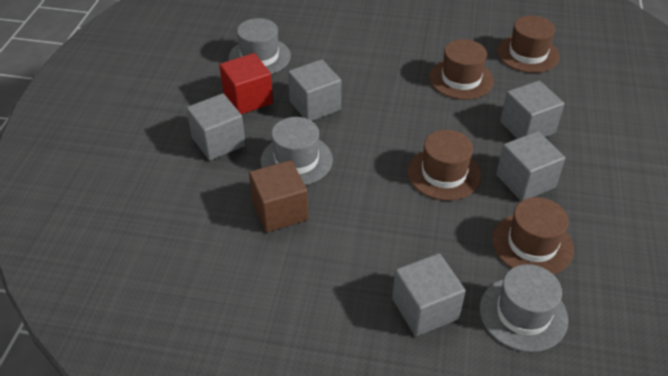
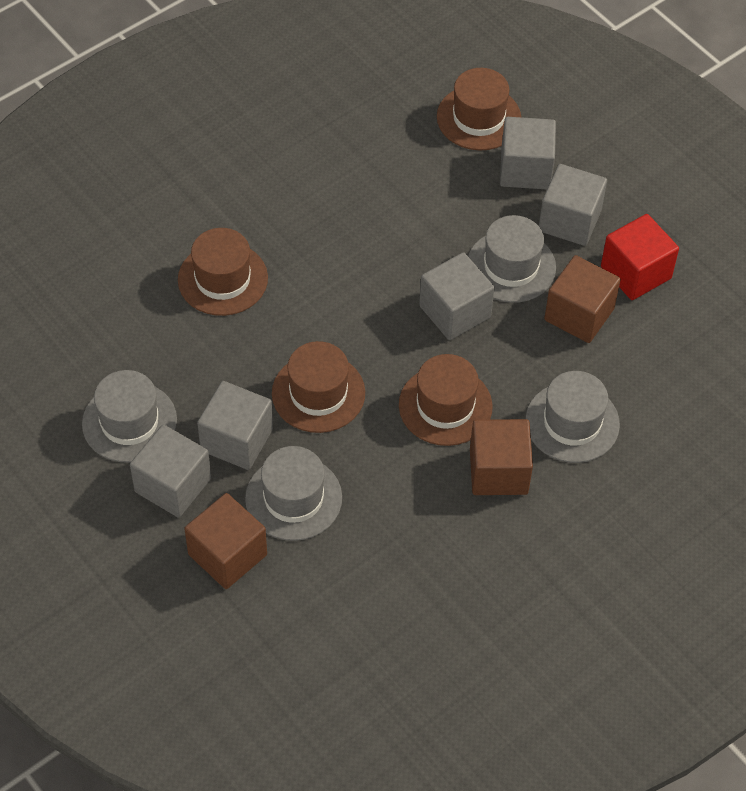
brown cube: [249,160,308,232] = 1 -> [184,493,267,589] [470,419,533,495] [544,255,621,343] = 3
grey hat: [229,18,291,74] [261,117,333,185] [480,264,568,352] = 3 -> [82,370,177,463] [245,446,342,541] [468,215,556,303] [525,371,620,463] = 4

